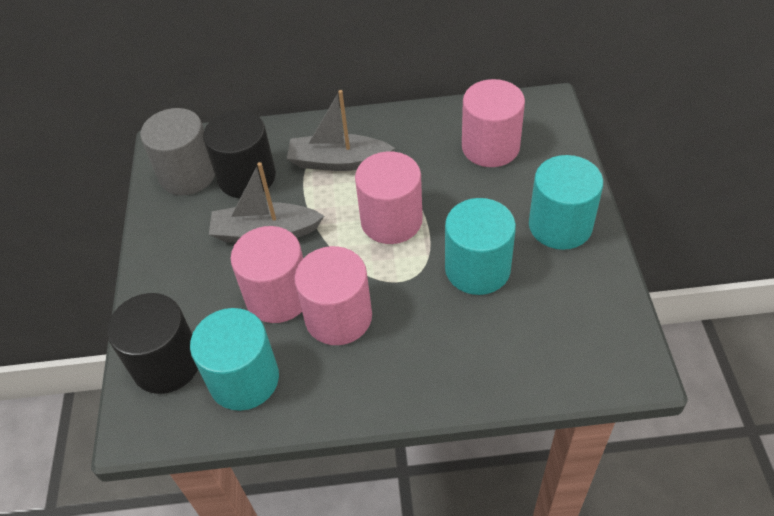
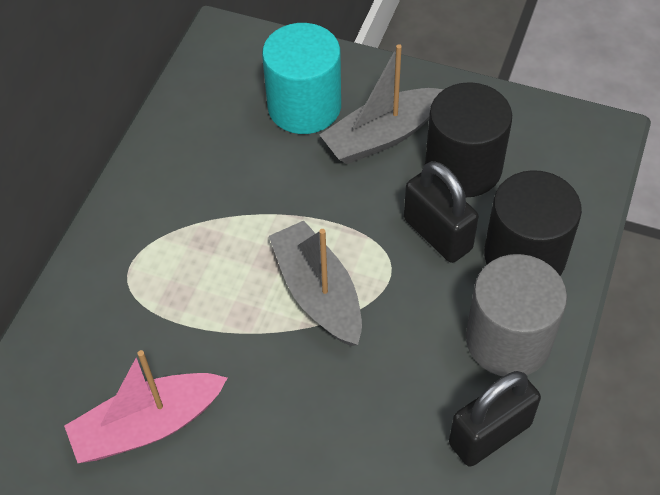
black padlock: none = 0 -> [404,161,479,263] [449,371,541,467] = 2
pink boat: none = 0 -> [64,350,227,463] = 1
pink cylinder: [231,226,303,323] [294,246,372,345] [355,151,423,244] [462,79,525,167] = 4 -> none = 0
turquoise cylinder: [190,308,279,411] [445,198,516,295] [529,155,603,250] = 3 -> [262,23,341,134] = 1

